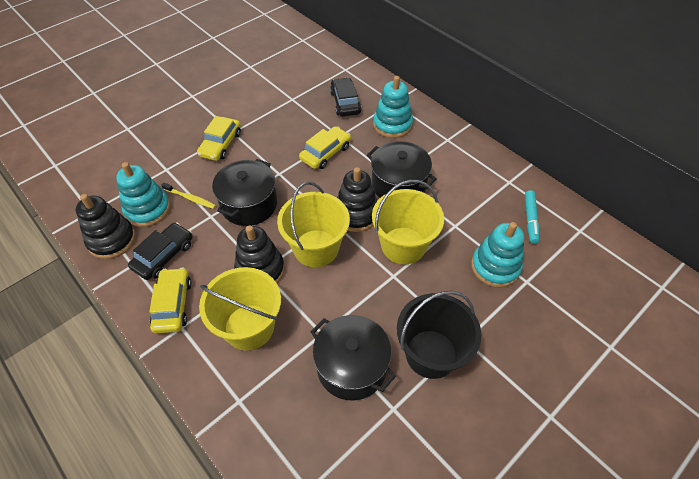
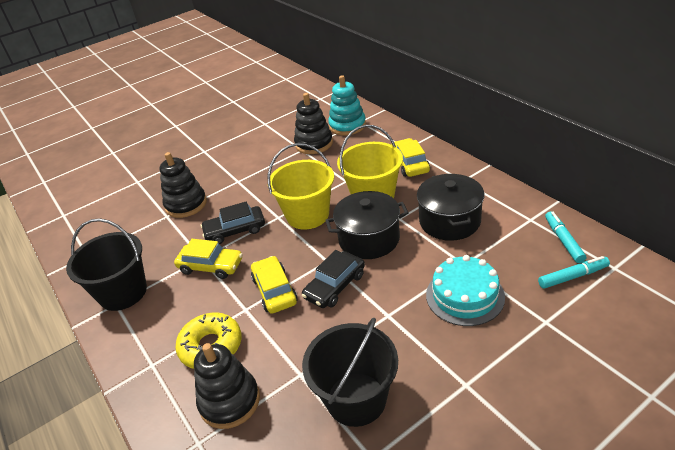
black bucket: [397,291,482,379] = 1 -> [66,218,147,311] [302,317,398,427] = 2
black pot: [212,159,277,226] [311,315,396,400] [367,141,437,198] = 3 -> [325,191,409,259] [417,174,484,241] = 2
turquoise cake: none = 0 -> [426,255,505,326] = 1
turquoise marker: [525,190,539,244] = 1 -> [538,256,610,289] [545,211,586,263] = 2
turquoise stacking toy: [116,162,170,227] [373,76,413,138] [471,222,524,288] = 3 -> [328,75,366,135] = 1
yellow bucket: [199,267,281,350] [277,182,350,267] [372,180,444,264] = 3 -> [268,143,334,230] [337,125,403,198] = 2
yellow donut: none = 0 -> [175,312,242,369] = 1
yellow toothbrush: [161,183,216,209] = 1 -> none = 0

